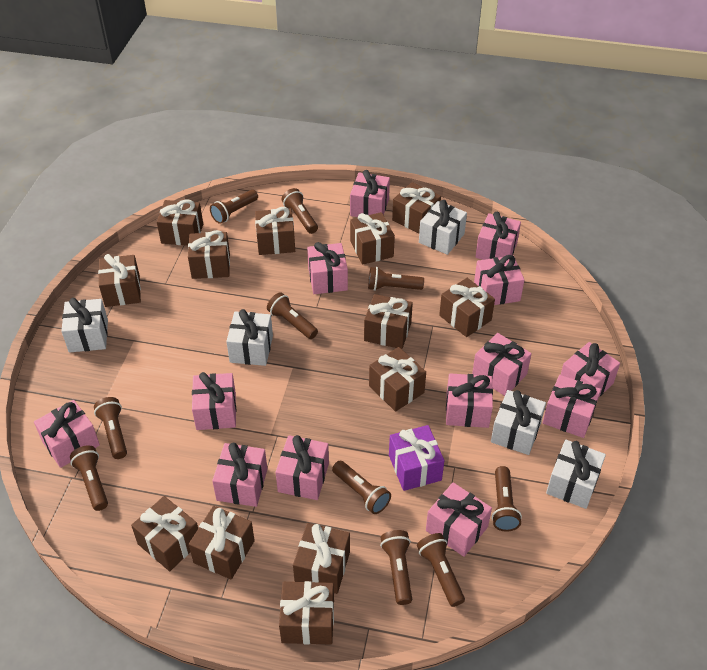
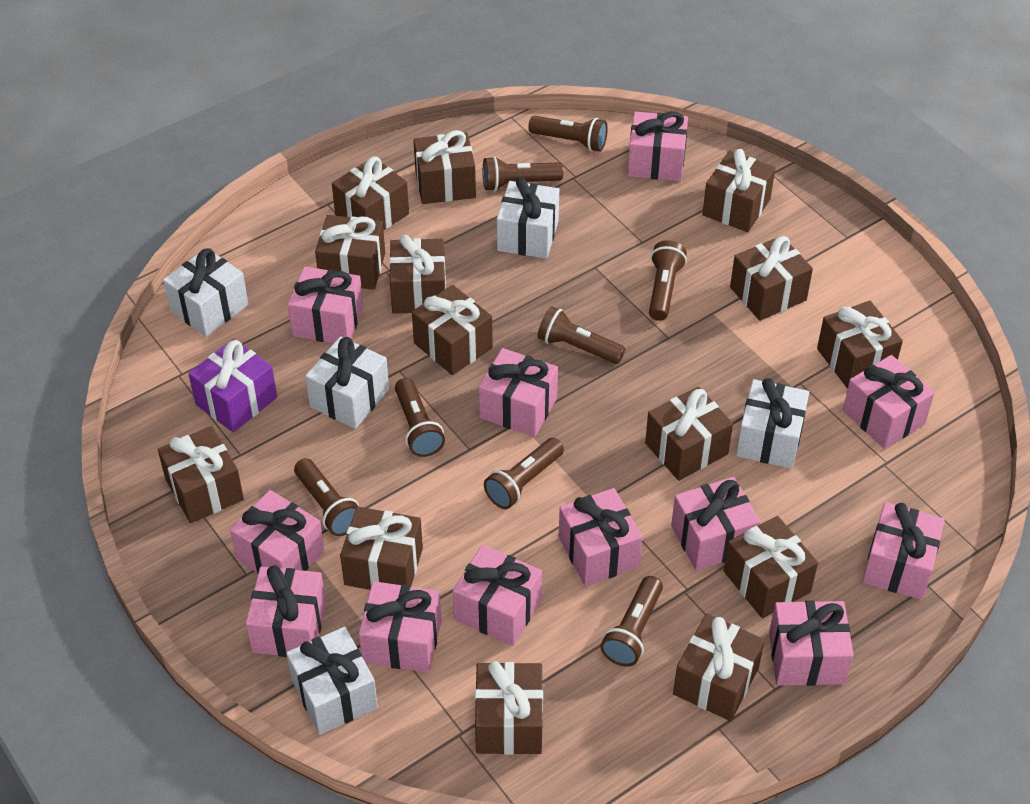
brown flashlight: [70,446,108,511] [94,397,127,459] [210,190,258,224] [267,292,318,339] [282,188,318,234] [332,461,391,514] [368,267,424,291] [380,530,412,605] [417,533,465,607] [492,466,522,532] = 10 -> [294,458,359,536] [395,378,445,457] [483,156,563,191] [484,438,564,509] [528,116,608,152] [537,307,625,364] [600,576,663,666] [649,240,687,321] = 8
brown gift: [98,254,141,307] [131,496,198,571] [157,200,203,246] [188,230,230,279] [189,506,255,580] [255,207,295,255] [279,581,334,645] [293,523,350,594] [350,212,395,265] [364,294,413,349] [369,347,426,412] [392,182,441,233] [439,278,495,337] = 13 -> [158,426,244,523] [315,215,385,290] [332,157,409,230] [340,507,423,590] [389,235,446,314] [412,285,493,375] [414,130,476,204] [475,661,543,755] [645,386,733,481] [673,614,765,721] [702,149,776,232] [724,516,818,618] [730,236,813,321] [817,301,903,389] = 14
pink gift: [34,400,100,468] [192,372,236,430] [212,443,267,507] [276,435,329,500] [307,242,348,294] [350,170,390,217] [426,482,492,557] [446,373,493,428] [472,333,532,396] [474,255,524,305] [475,212,521,260] [543,375,601,438] [561,342,620,396] = 13 -> [230,490,325,574] [246,565,326,657] [288,266,363,343] [359,581,442,673] [453,545,542,646] [479,348,558,437] [559,488,643,586] [628,111,688,181] [671,477,760,571] [769,600,854,686] [843,355,935,449] [862,502,945,600] = 12

